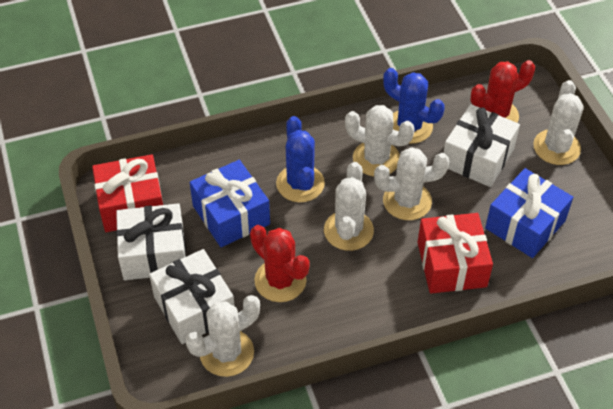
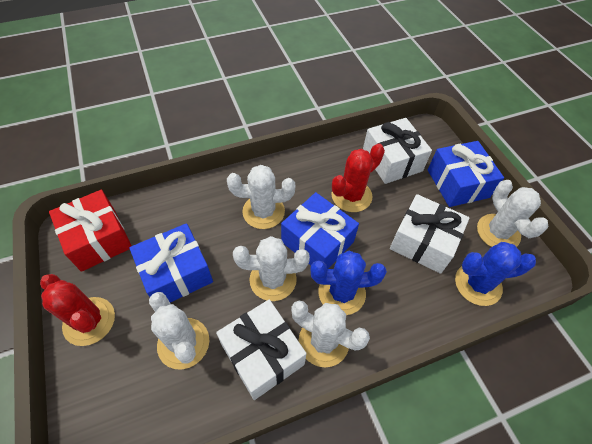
blue gift: [190,160,270,247] [485,168,573,258] = 2 -> [129,223,213,303] [281,192,359,269] [428,141,504,207] = 3
red gift: [92,154,163,232] [418,213,493,293] = 2 -> [49,190,131,272] = 1

